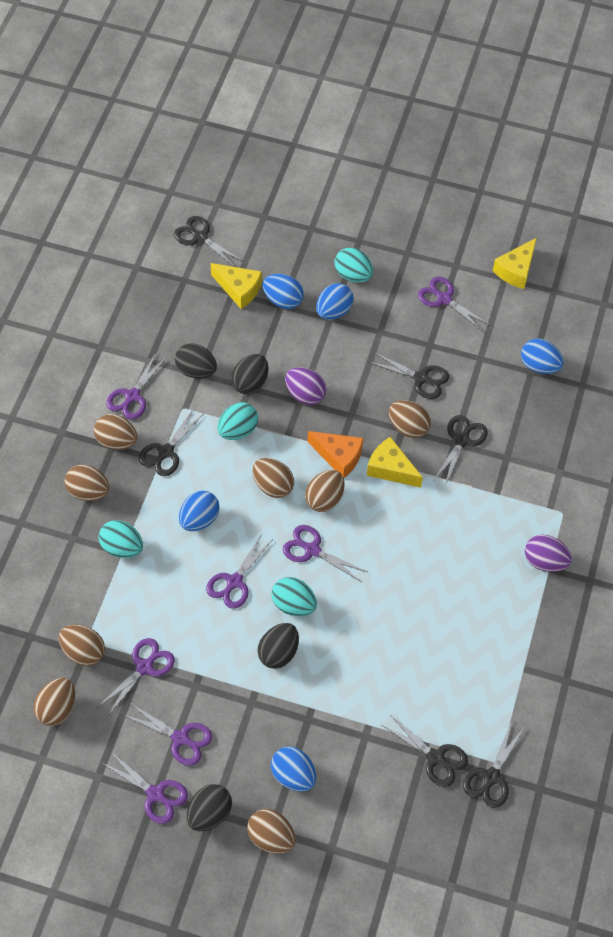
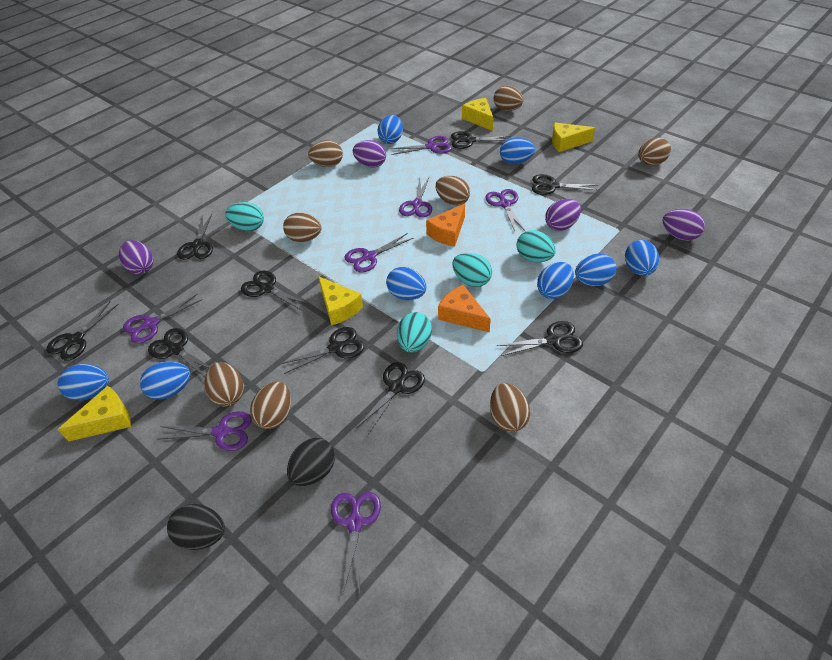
black egg: [175,343,217,379] [187,784,232,831] [231,354,268,395] [258,623,299,669] = 4 -> [167,504,225,550] [287,438,335,486] = 2
black scissors: [139,408,204,476] [174,216,244,267] [369,352,449,399] [382,715,468,787] [433,415,488,486] [463,722,524,808] = 6 -> [46,301,119,361] [148,328,210,377] [177,214,213,260] [241,271,310,310] [280,327,364,374] [356,362,425,434] [451,131,510,149] [497,321,583,356] [532,174,599,195] = 9
blue egg: [179,491,220,531] [263,274,304,309] [271,746,316,792] [316,283,354,320] [521,338,563,374] = 5 -> [58,364,109,400] [140,361,190,399] [377,115,403,144] [386,267,426,300] [500,137,535,164] [537,262,574,299] [575,253,617,286] [625,240,659,276] = 8
orange cheese: [308,431,363,478] = 1 -> [426,203,465,247] [438,285,491,332] = 2
purple egg: [285,367,327,405] [525,535,572,572] = 2 -> [119,240,153,274] [353,140,386,168] [545,199,581,231] [663,209,705,241] = 4
yellow cheese: [211,263,262,309] [366,437,423,488] [493,238,537,289] = 3 -> [58,386,131,442] [318,276,363,326] [462,98,493,131] [552,123,595,152] = 4

